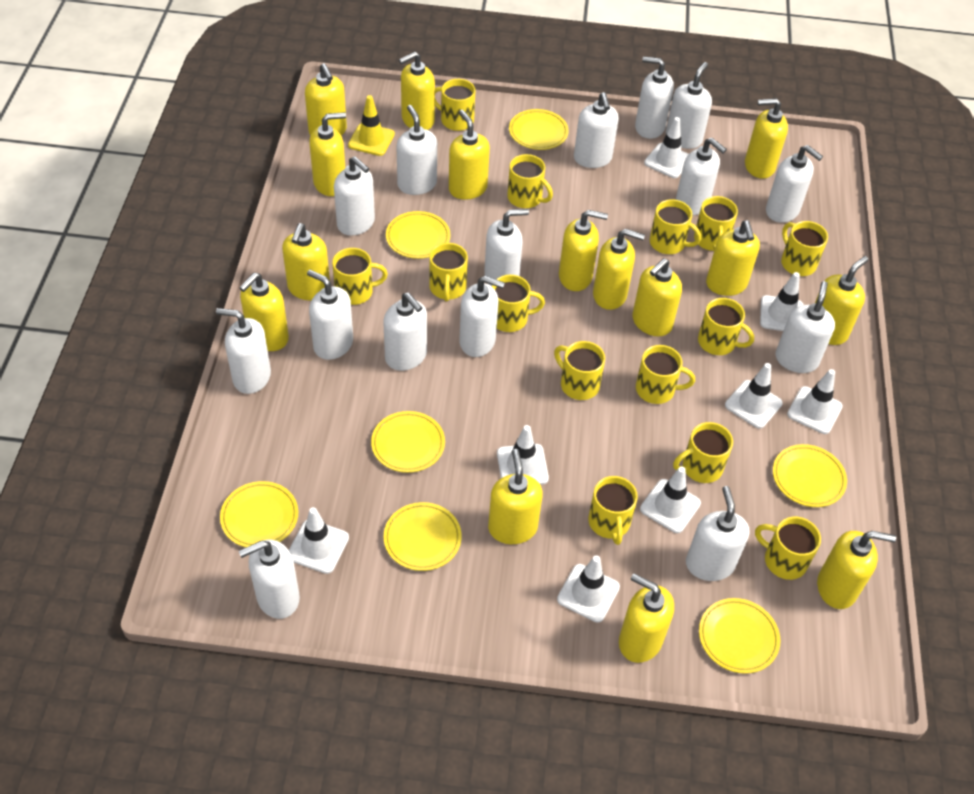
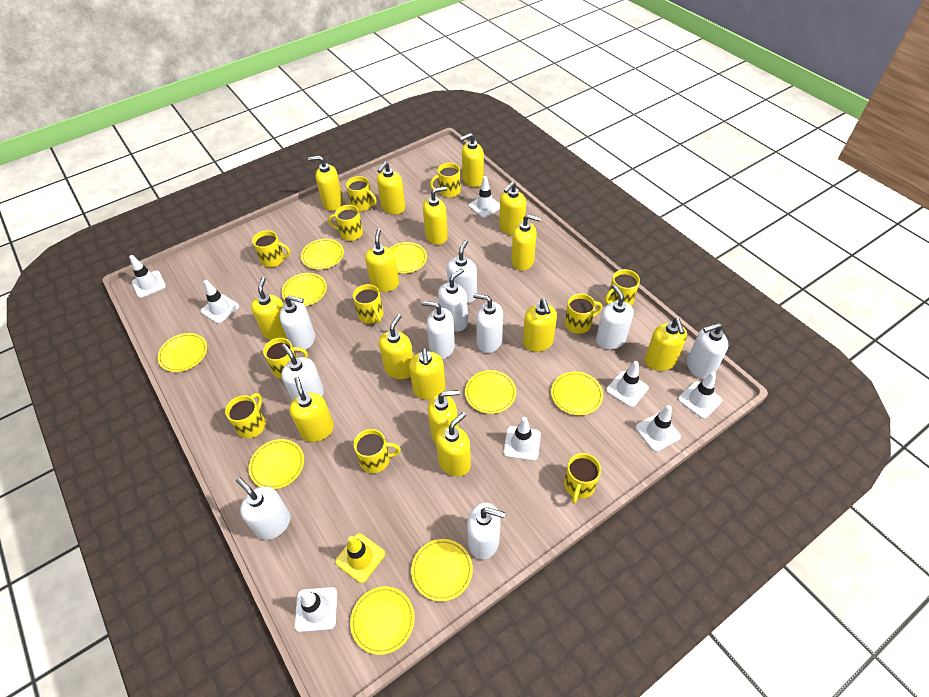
white soap dispenser: [216,308,271,394] [239,540,300,619] [307,270,353,360] [334,156,375,236] [383,292,427,371] [396,105,437,195] [459,276,505,357] [484,209,529,286] [574,92,619,168] [635,56,674,139] [666,62,712,149] [676,138,727,215] [686,486,749,581] [766,145,823,223] [776,281,835,373] = 15 -> [236,477,291,540] [279,296,315,352] [281,344,324,401] [421,301,455,359] [438,268,468,331] [447,240,477,303] [467,502,505,560] [473,293,503,353] [596,284,634,350] [687,323,728,379] = 10
yellow mug: [332,248,388,305] [429,243,468,302] [435,79,476,131] [492,275,545,332] [507,154,553,208] [554,341,605,400] [588,476,638,545] [636,345,695,404] [650,199,701,254] [673,422,733,483] [694,196,738,251] [698,298,754,355] [755,517,821,580] [781,221,828,276] = 14 -> [225,393,266,438] [252,230,290,267] [263,338,308,379] [328,205,363,241] [346,176,377,211] [353,284,383,324] [353,429,401,473] [430,163,461,198] [564,453,601,504] [565,293,602,334] [605,269,640,306] = 11
yellow plate: [220,481,298,547] [371,411,445,473] [383,502,462,571] [386,211,451,259] [509,109,569,150] [699,598,781,674] [773,444,847,507] = 7 -> [157,333,207,372] [249,439,304,489] [282,273,327,306] [301,239,344,270] [350,586,415,655] [389,242,427,274] [411,539,473,601] [465,370,516,414] [551,371,603,415] = 9

